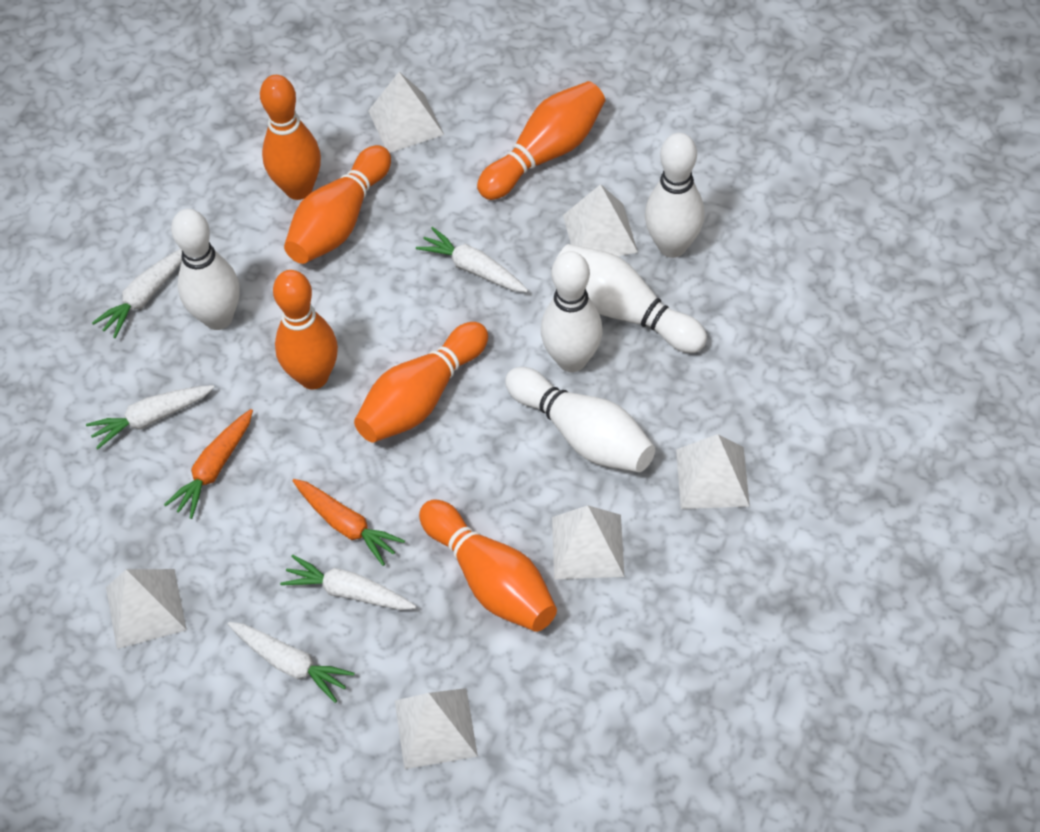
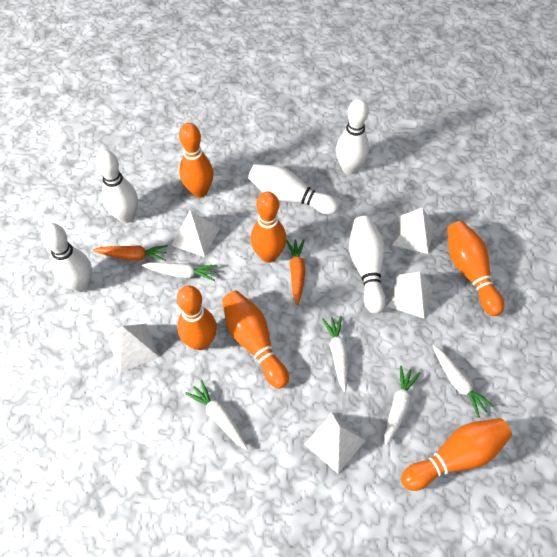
white pyramid: [106,569,187,649] [368,72,444,153] [395,688,478,769] [552,505,624,579] [563,184,638,256] [676,434,750,509] = 6 -> [108,324,159,373] [171,210,220,257] [304,412,366,474] [386,272,434,319] [392,207,434,254] = 5

